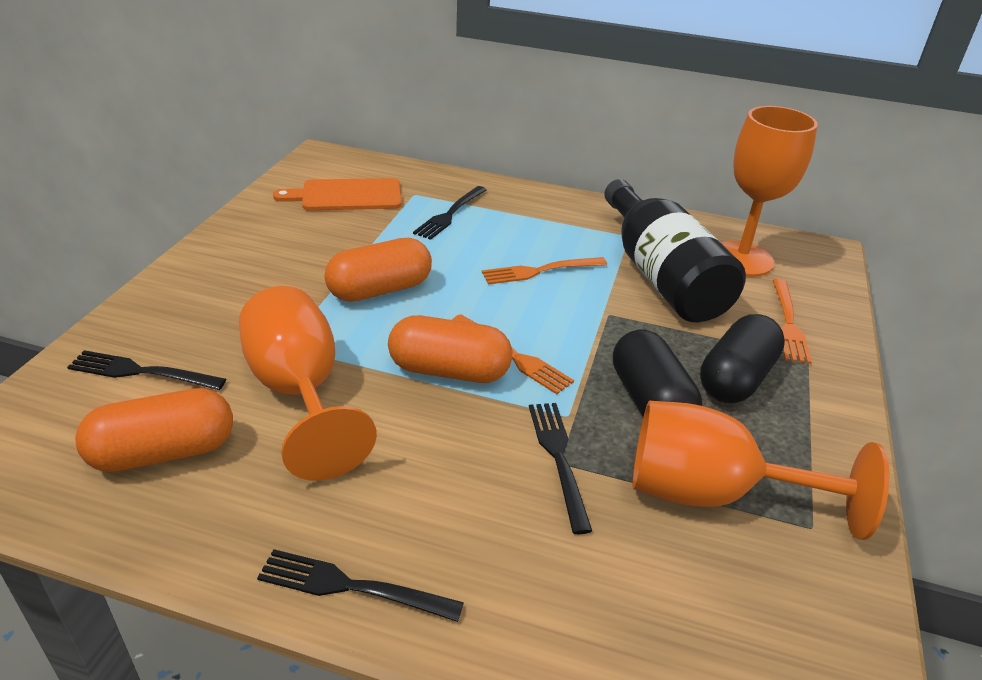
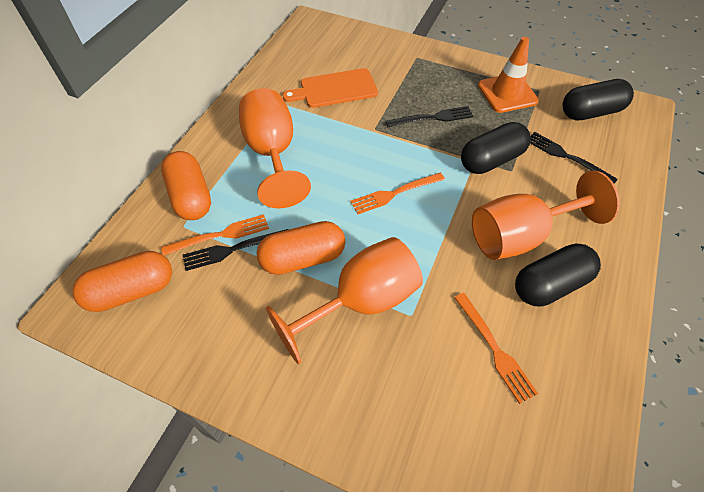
black bottle: [604,179,746,322] = 1 -> none = 0
black capsule: [613,329,702,417] [700,314,785,403] = 2 -> [461,122,531,174] [515,243,601,306] [562,79,634,121] = 3
black fork: [67,350,226,390] [257,549,464,622] [413,186,487,240] [529,403,592,534] = 4 -> [183,229,288,271] [386,106,473,127] [530,132,618,184] = 3
orange traffic cone: none = 0 -> [478,37,539,113] = 1

